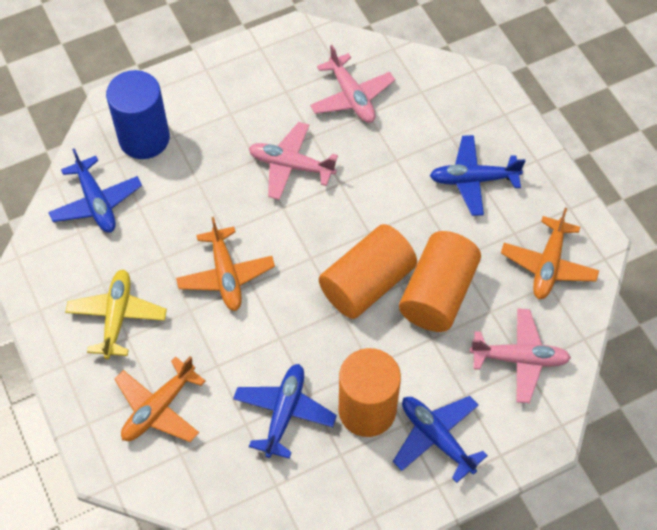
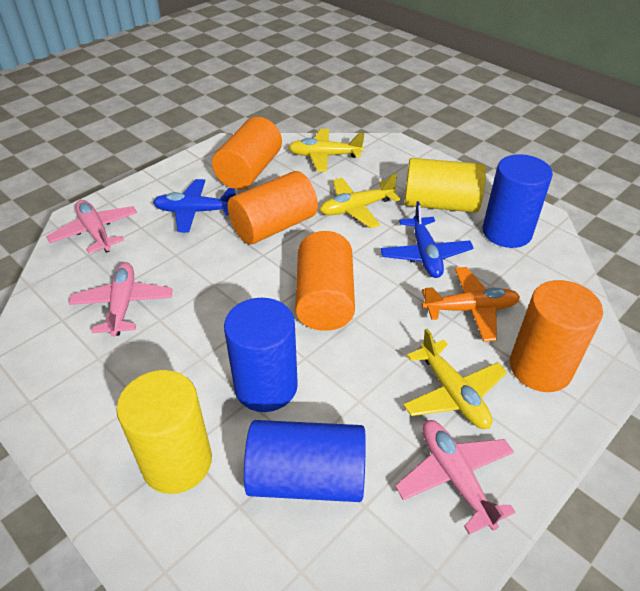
blue cylinder: [106,70,170,159] = 1 -> [224,298,298,412] [244,420,366,502] [483,154,553,248] = 3
blue plane: [48,148,142,233] [233,364,337,459] [393,396,488,483] [430,135,525,216] = 4 -> [153,179,236,233] [380,201,474,278] = 2
orange cylinder: [319,224,417,319] [338,348,401,437] [399,231,481,332] = 3 -> [212,117,282,190] [227,171,318,245] [295,231,355,331] [510,280,603,392] = 4
orange plane: [114,356,206,442] [176,217,275,311] [501,208,599,299] = 3 -> [422,267,520,342] = 1
yellow cylinder: none = 0 -> [116,370,212,494] [404,158,486,213] = 2
yellow plane: [65,269,167,359] = 1 -> [288,129,364,172] [320,174,400,228] [403,329,507,429] = 3

